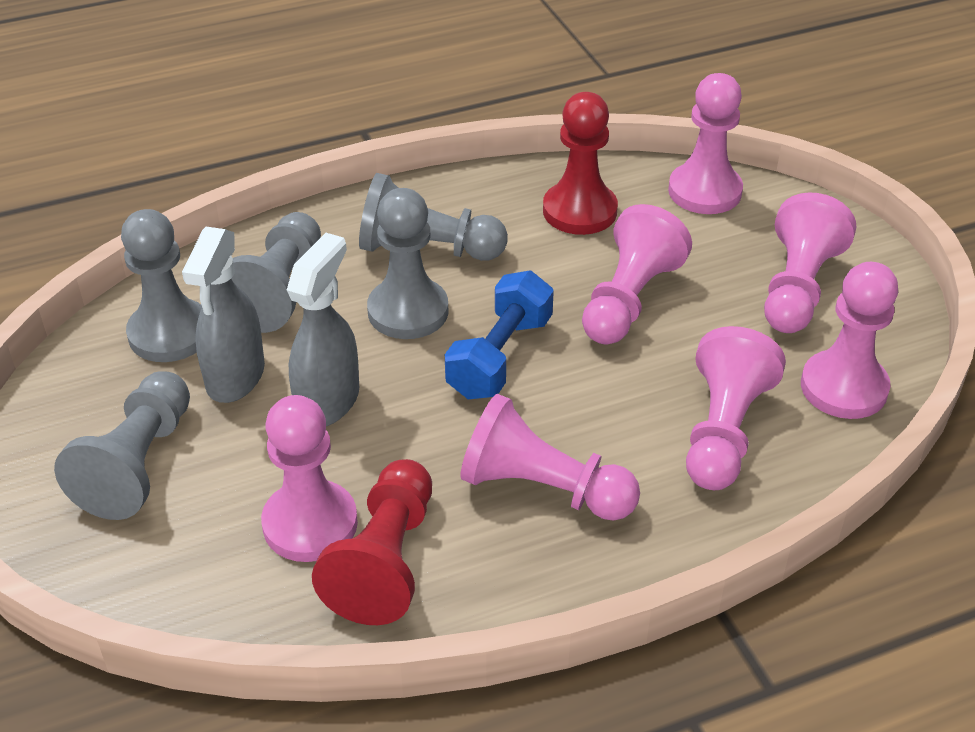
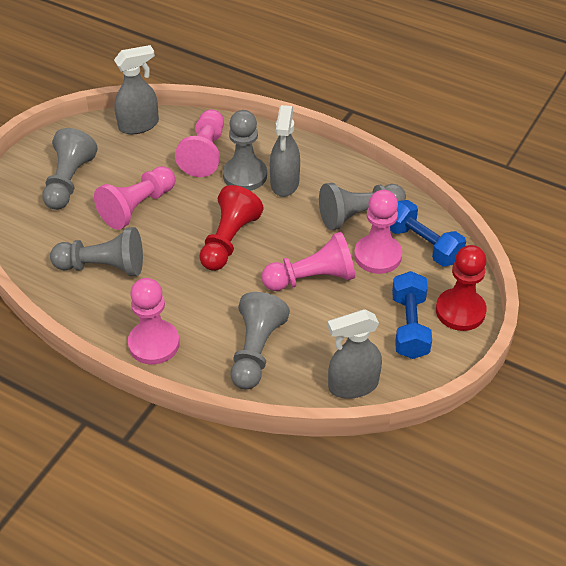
blue dumbbell: [445,271,554,399] = 1 -> [390,200,466,266] [392,271,432,359] = 2
grey spray bottle: [182,227,265,403] [287,233,359,426] = 2 -> [114,45,159,134] [270,105,300,197] [328,309,382,399] = 3
pink pawn: [261,395,358,562] [460,394,640,521] [582,204,692,344] [668,73,743,214] [686,326,786,490] [764,192,856,333] [801,262,898,419] = 7 -> [94,166,176,230] [128,278,180,365] [175,110,224,177] [262,232,355,291] [354,190,402,274] = 5

